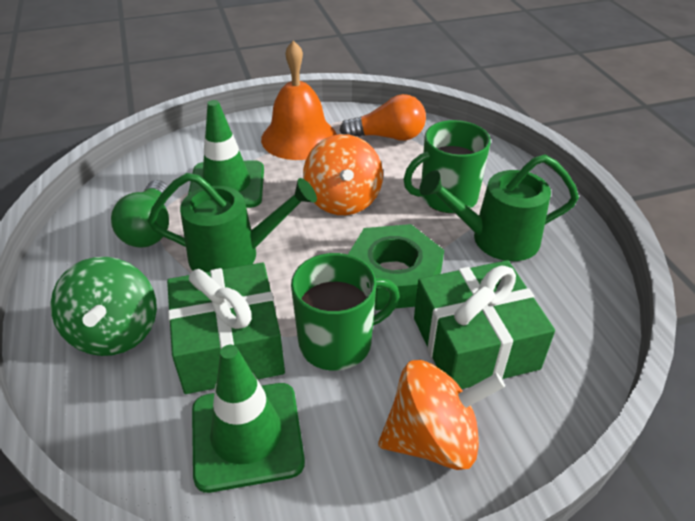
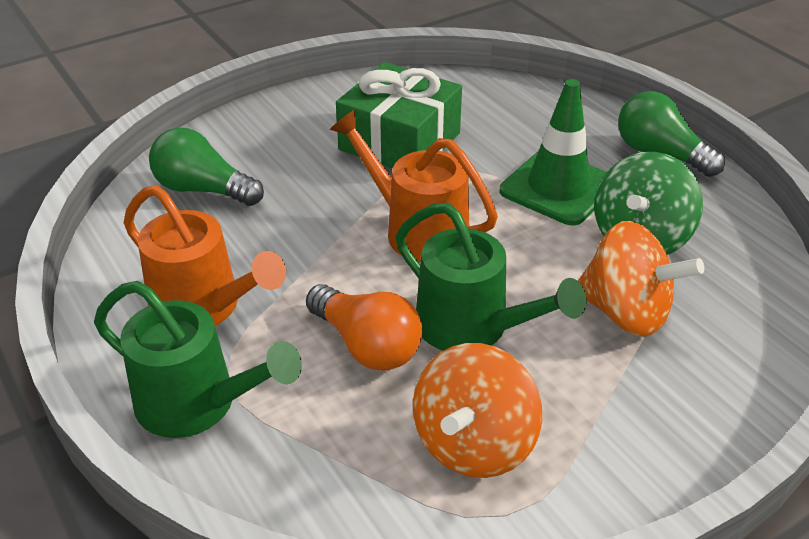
green gift: [167,262,285,394] [414,260,555,389] = 2 -> [336,62,462,169] = 1
green light bulb: [111,180,169,248] = 1 -> [149,128,264,206] [618,91,725,177] = 2
green mug: [291,253,400,371] [404,120,491,213] = 2 -> none = 0
green nut: [348,224,444,310] = 1 -> none = 0
green traffic cone: [188,100,264,208] [192,345,305,493] = 2 -> [500,79,607,225] = 1
orange bell: [261,40,337,160] = 1 -> none = 0
orange watering can: none = 0 -> [124,185,286,326] [330,110,498,262] = 2

